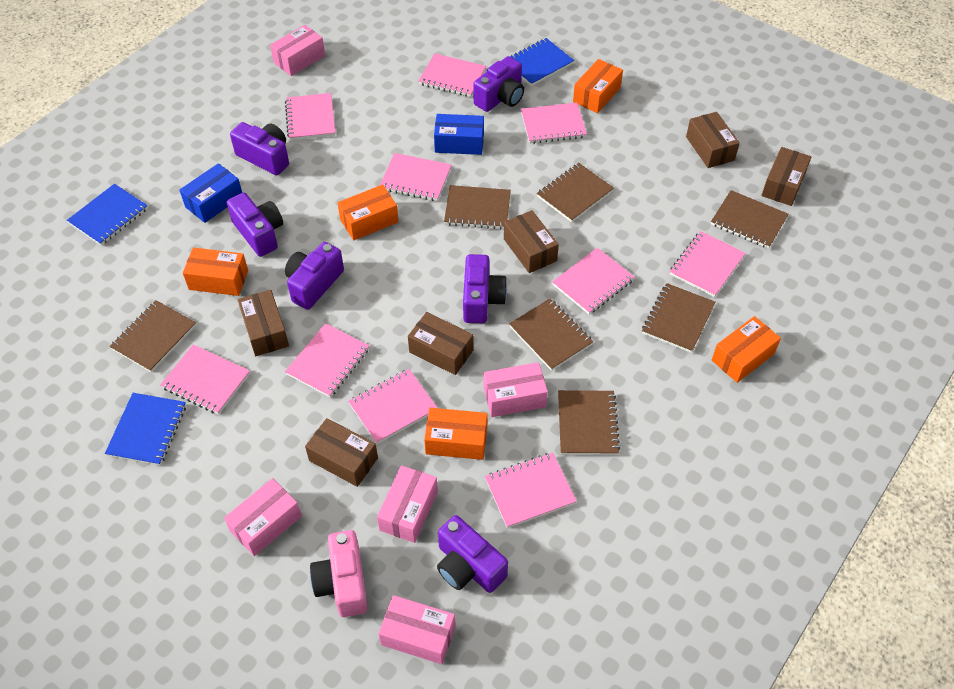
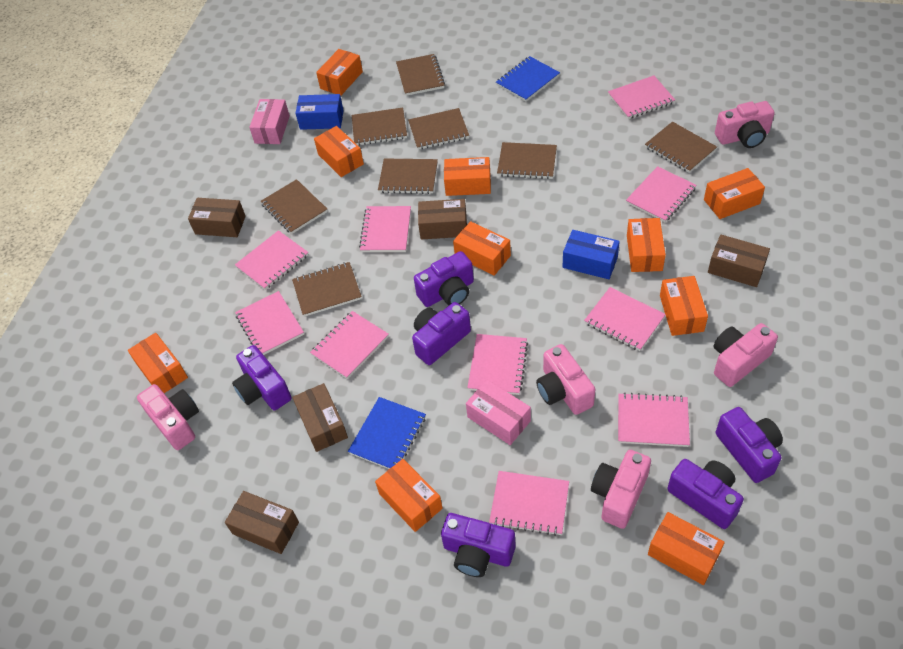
blue notebook: [67,184,148,246] [105,393,186,466] [510,38,574,86] = 3 -> [348,397,426,469] [496,56,560,101] = 2
brown box: [238,290,289,356] [305,418,378,487] [408,312,473,375] [504,210,559,273] [686,112,740,168] [761,147,811,206] = 6 -> [188,198,246,237] [225,491,299,554] [292,383,348,452] [418,199,467,240] [708,235,770,287] = 5
brown notebook: [110,300,196,372] [444,185,511,229] [509,298,593,371] [537,163,614,222] [558,390,620,455] [642,283,716,353] [711,190,788,249] = 7 -> [260,179,328,234] [292,262,362,317] [352,107,407,146] [378,159,438,194] [396,54,445,96] [408,108,469,150] [497,142,557,179] [645,122,717,173] = 8
orange box: [183,247,248,296] [338,185,399,240] [424,408,487,460] [573,59,623,113] [712,316,781,383] = 5 -> [128,333,188,393] [314,126,364,177] [316,49,363,96] [375,459,443,532] [444,157,491,196] [453,221,511,276] [627,218,666,272] [648,512,725,585] [660,276,708,336] [704,168,765,219] = 10
pink box: [224,478,302,556] [270,25,325,76] [377,465,438,543] [378,595,455,664] [483,362,548,417] = 5 -> [249,99,290,144] [466,380,531,445] = 2
pink camera: [310,530,367,617] = 1 -> [137,384,199,450] [536,344,595,415] [591,450,651,529] [714,323,778,387] [715,101,775,148] = 5

